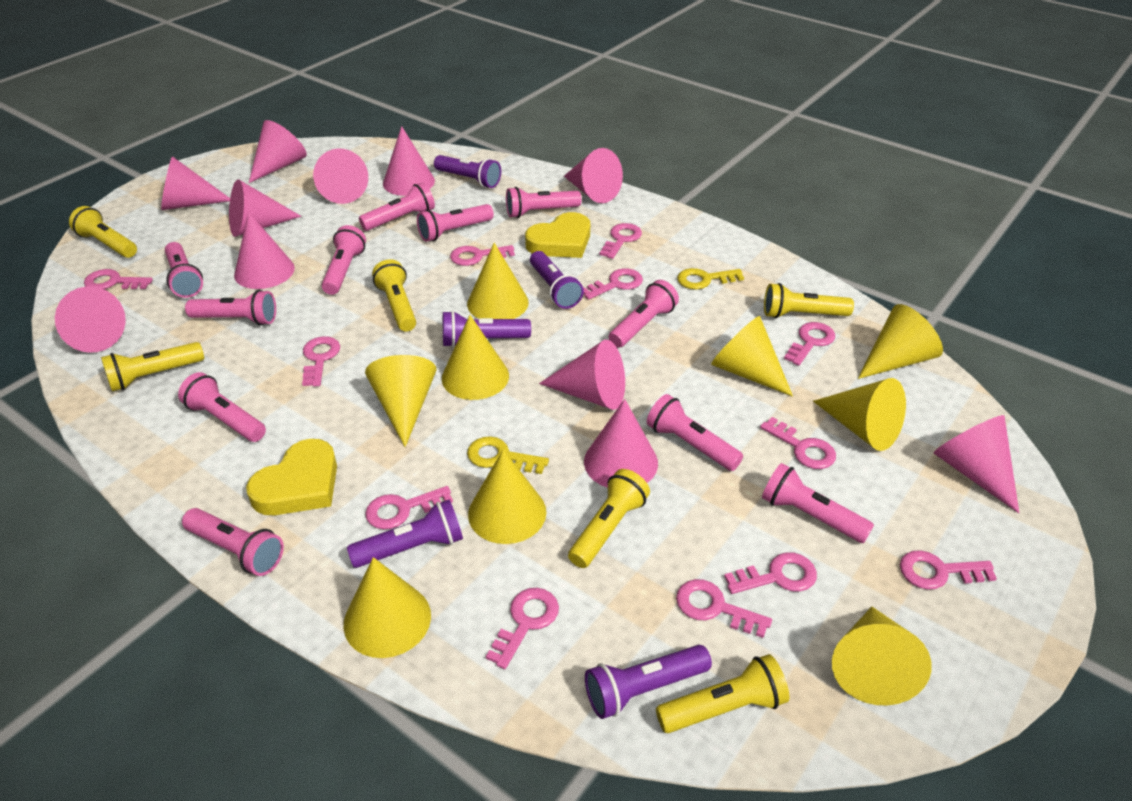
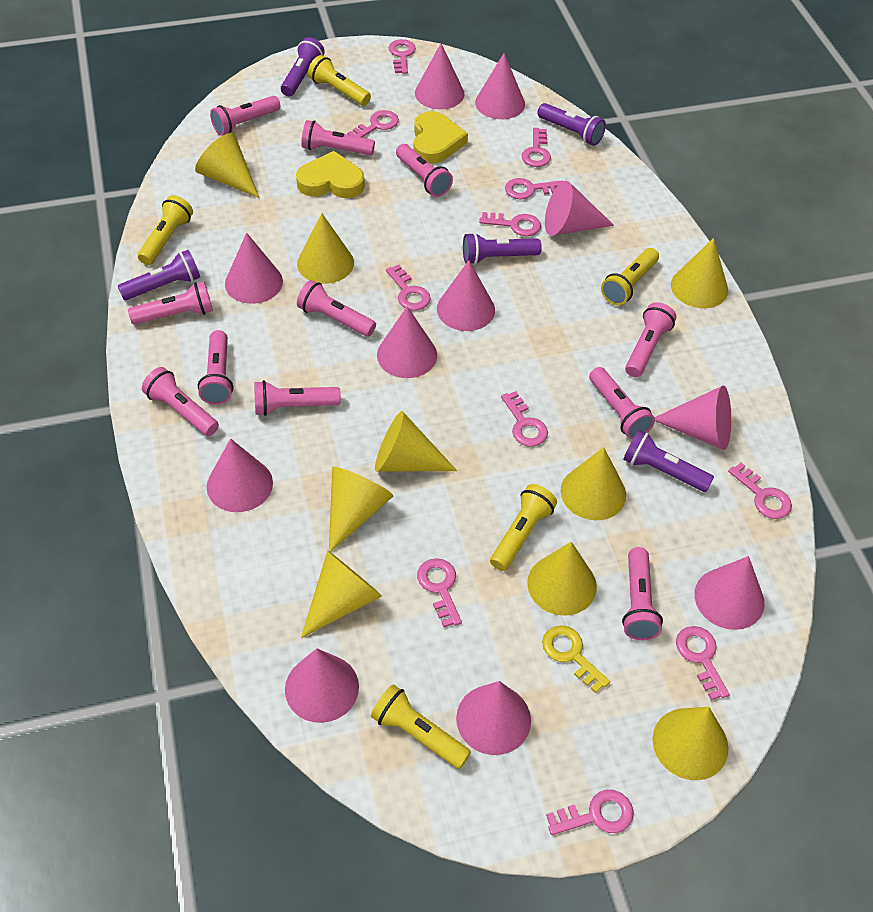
pink key: [84,269,153,289] [302,336,340,387] [365,486,453,529] [450,245,515,266] [486,588,559,669] [583,268,643,300] [600,223,642,259] [676,579,772,638] [724,552,817,594] [760,417,836,469] [784,322,835,366] [900,550,997,590] = 12 -> [347,110,399,138] [386,265,431,311] [389,39,416,74] [417,558,462,627] [479,212,541,236] [501,391,548,447] [505,178,563,200] [522,128,551,167] [546,790,634,835] [676,626,730,700] [728,463,792,519] = 11
yellow flashlight: [69,206,137,258] [101,342,204,391] [372,259,416,332] [568,469,650,568] [656,654,789,733] [764,283,854,318] = 6 -> [138,195,193,265] [308,55,371,106] [371,684,471,769] [490,484,557,571] [601,248,659,305] = 5
yellow key: [467,436,549,474] [677,268,744,290] = 2 -> [542,625,610,693] = 1

